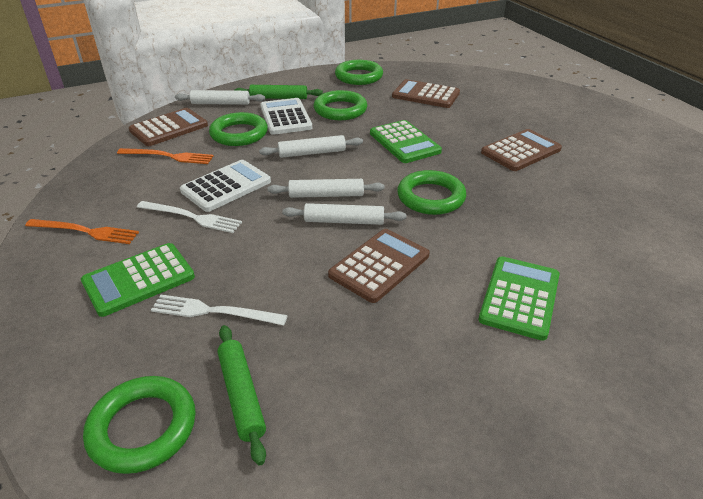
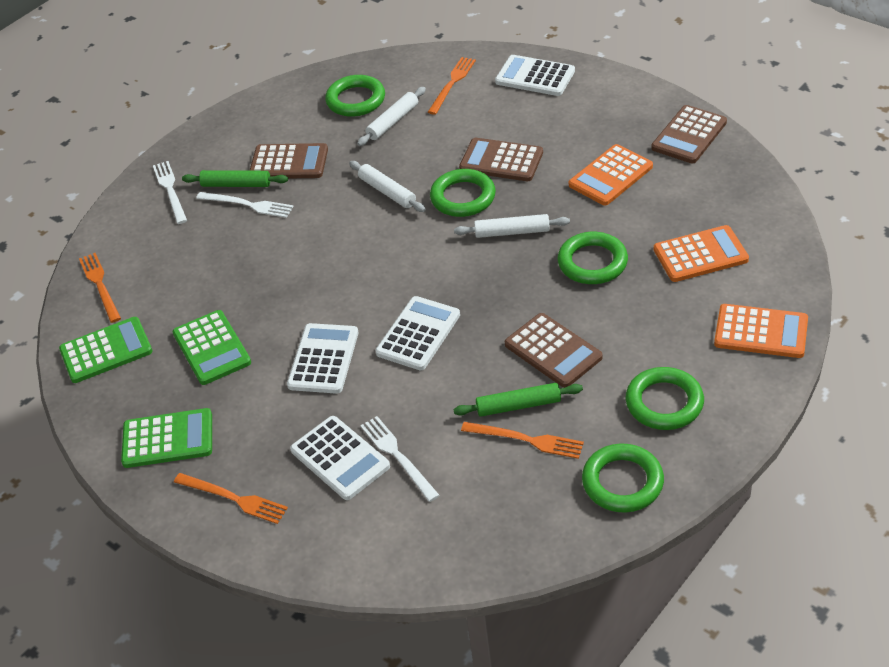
orange calculator: none = 0 -> [569,144,653,205] [654,225,749,282] [714,304,808,358] = 3
orange fork: [25,219,139,244] [117,148,214,164] = 2 -> [79,253,121,323] [174,473,288,524] [428,57,476,115] [461,422,584,459] = 4
white calculator: [180,160,271,212] [260,98,312,135] = 2 -> [287,323,359,394] [290,416,390,500] [375,296,460,370] [495,55,575,96] = 4
white fork: [137,201,242,233] [151,295,288,325] = 2 -> [153,161,187,224] [196,192,293,218] [360,416,440,502] = 3
white rolling pin: [175,90,265,105] [259,135,363,158] [268,179,385,198] [282,203,406,225] = 4 -> [349,161,426,212] [357,87,426,146] [454,214,570,238] = 3

